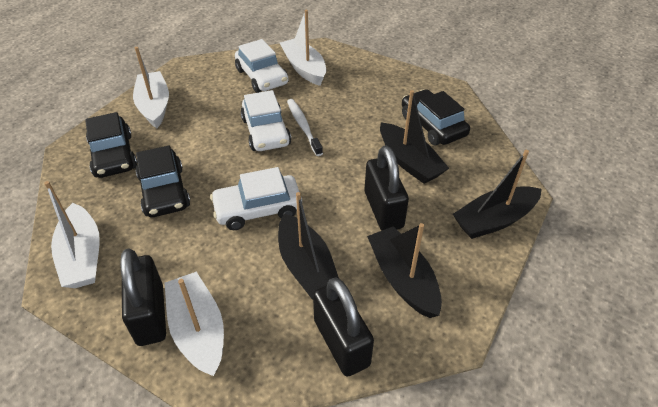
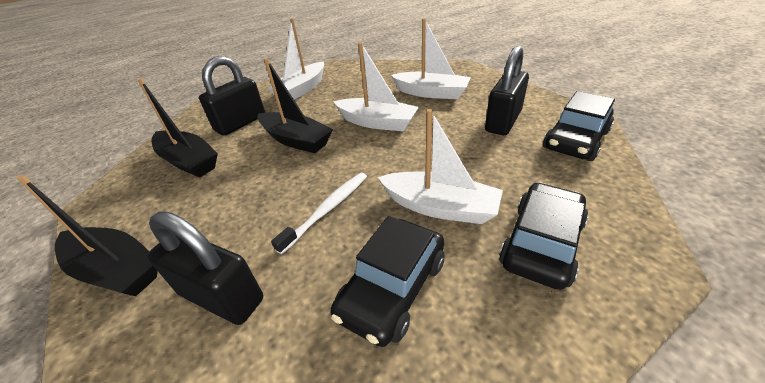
black boat: [278,192,339,299] [367,223,442,318] [380,90,449,184] [453,150,542,239] = 4 -> [17,175,158,296] [137,78,218,178] [257,58,333,153] = 3
white car: [210,167,302,230] [235,39,289,93] [241,90,291,151] = 3 -> none = 0

